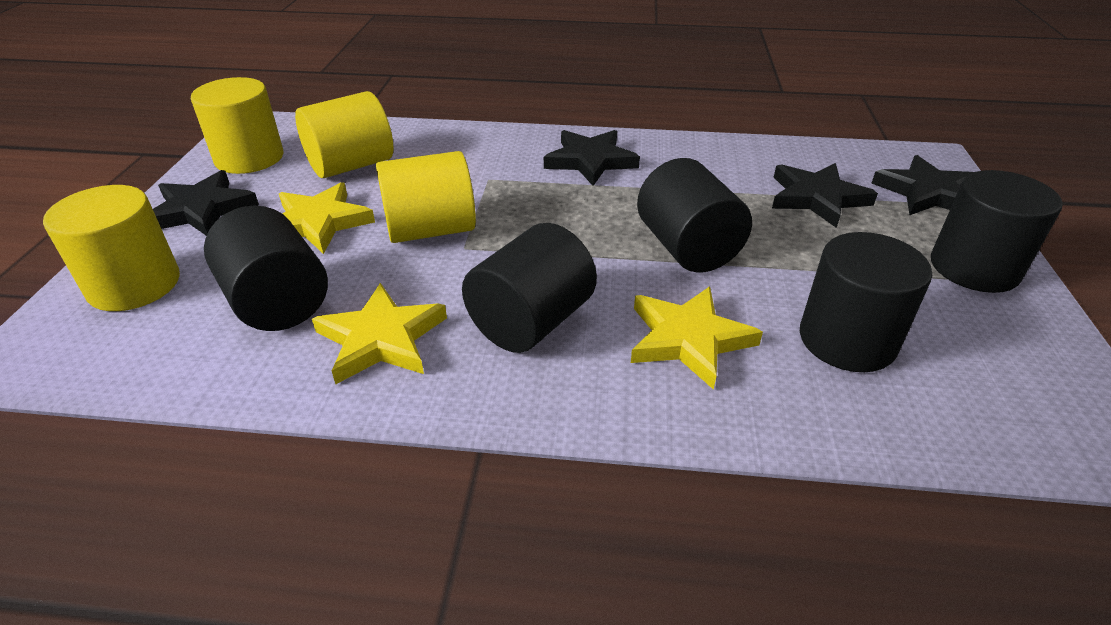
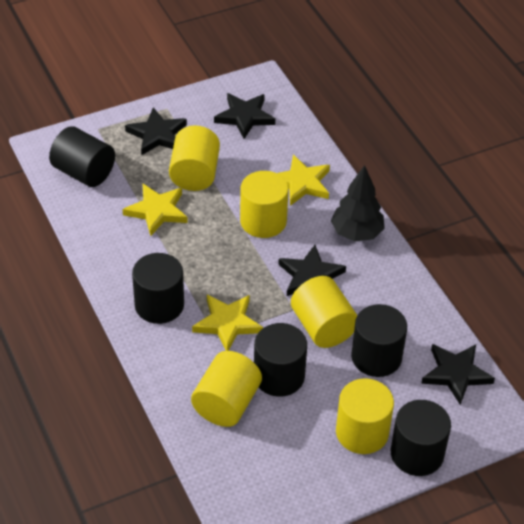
black tree: none = 0 -> [331,165,385,241] = 1
yellow cylinder: [43,185,180,311] [191,77,283,174] [295,91,394,178] [376,151,476,243] = 4 -> [169,125,220,191] [191,351,262,427] [240,171,289,238] [291,276,357,348] [336,378,394,454] = 5

